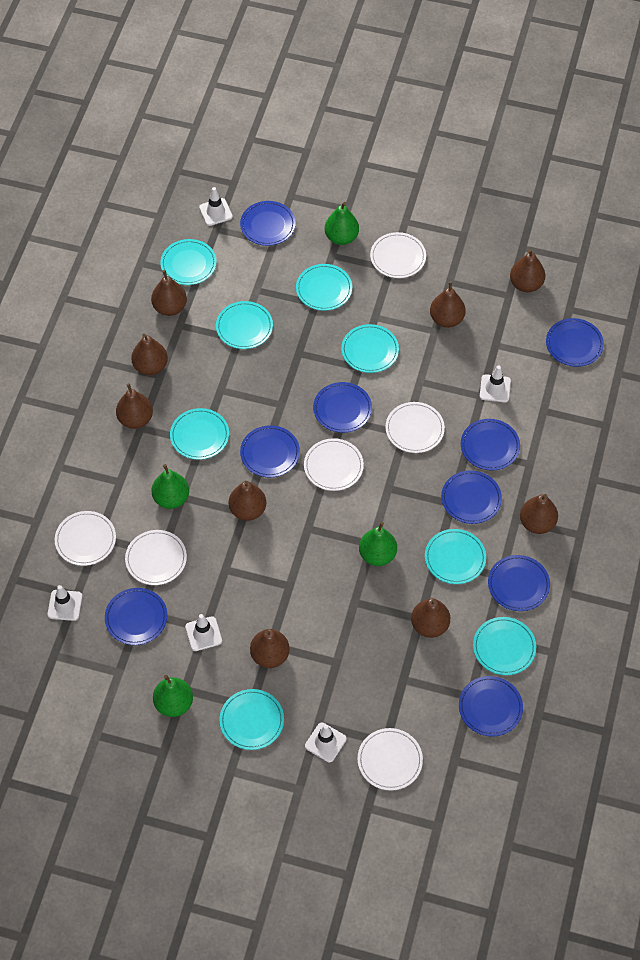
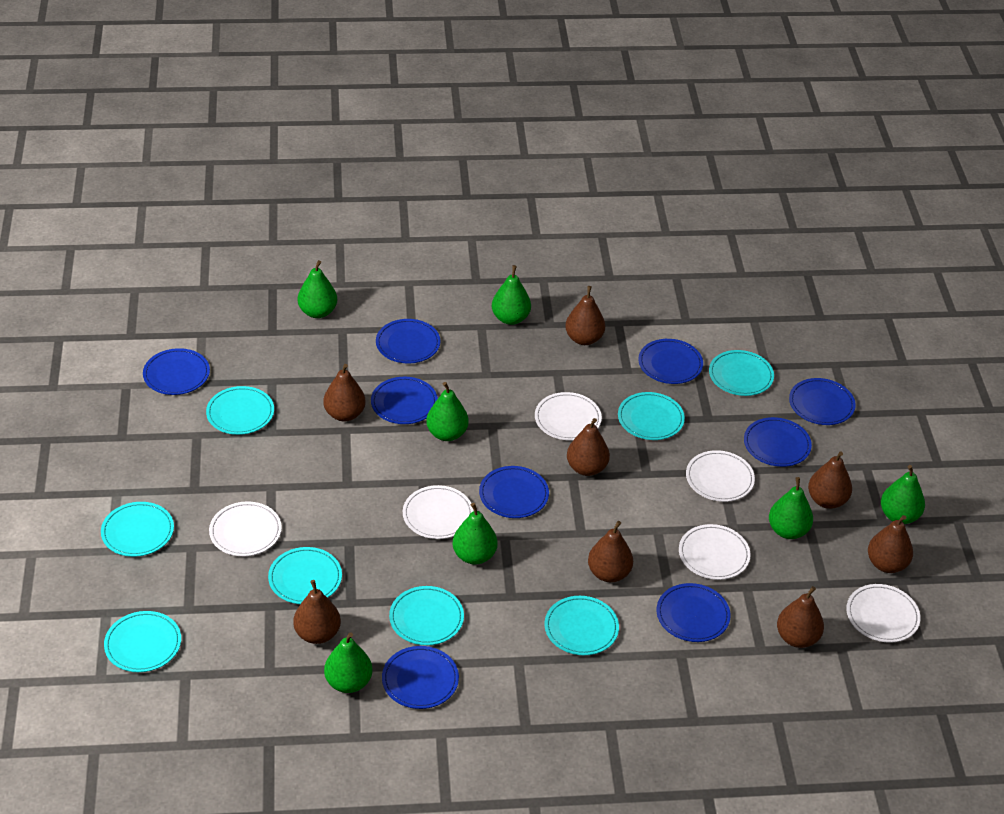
brown pear: [116,383,153,429] [131,334,168,375] [151,270,187,316] [229,481,266,521] [250,629,290,668] [411,598,450,638] [430,281,466,328] [510,249,545,292] [520,494,558,534] = 9 -> [293,580,341,644] [323,364,366,422] [565,286,605,345] [567,418,610,476] [588,521,633,582] [777,586,824,648] [808,451,852,509] [868,515,913,573] = 8
green pear: [151,464,189,509] [153,675,193,717] [325,202,359,245] [359,522,397,566] = 4 -> [298,260,337,318] [324,632,373,693] [426,382,469,441] [453,503,498,565] [492,265,531,325] [769,477,813,539] [881,465,925,524] = 7
white traffic cone: [47,585,82,621] [185,614,222,651] [199,187,233,226] [305,722,346,762] [480,366,511,403] = 5 -> none = 0

